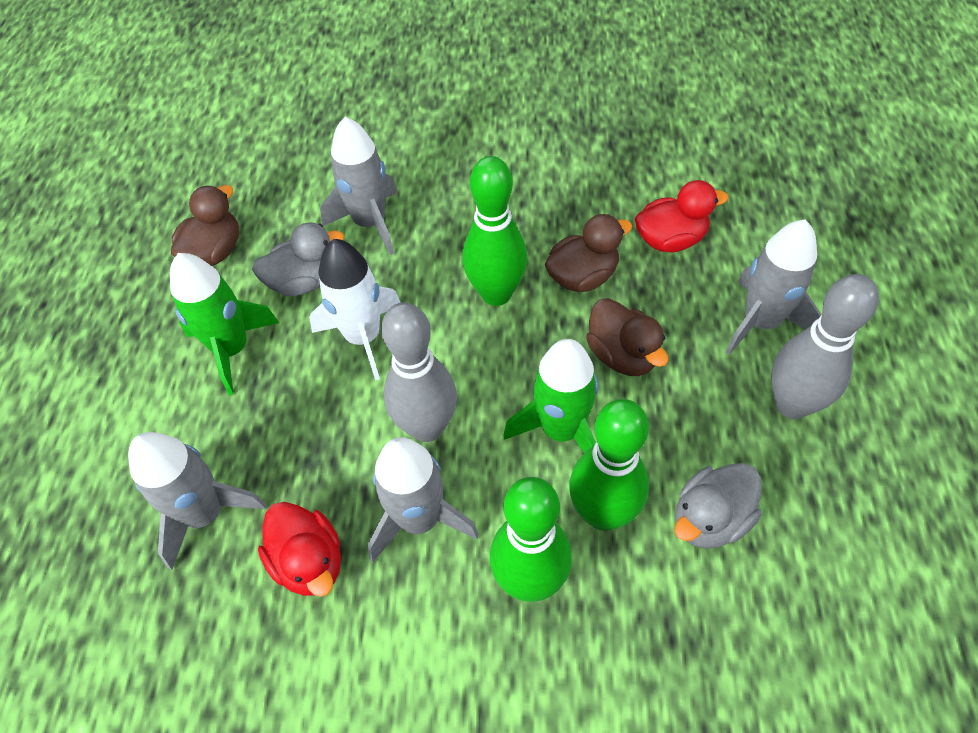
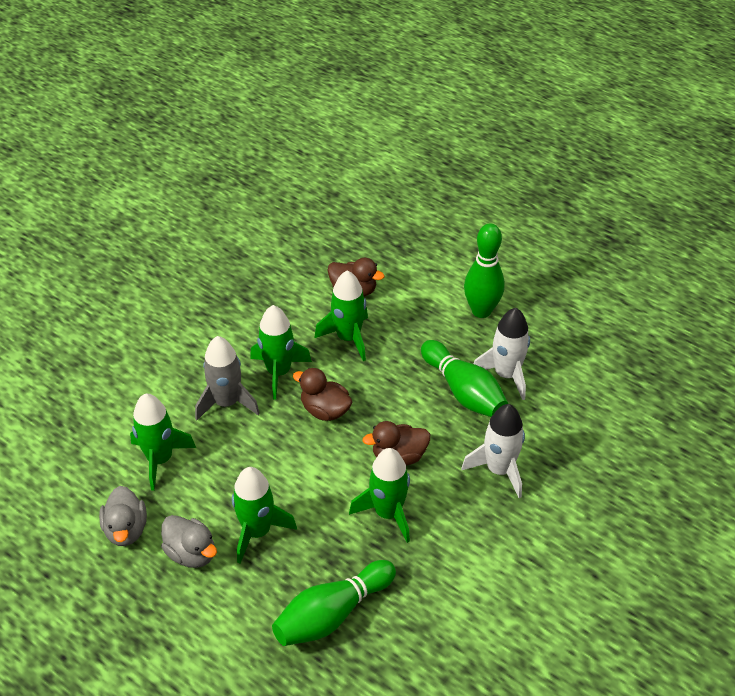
green rocket: [170,253,279,395] [503,339,598,453] = 2 -> [130,394,196,491] [232,467,297,564] [250,305,312,400] [314,271,368,361] [349,448,410,543] = 5
grey bowling pin: [381,302,457,442] [771,274,879,419] = 2 -> none = 0
grey rocket: [128,432,267,570] [320,117,398,255] [367,437,479,563] [725,219,822,355] = 4 -> [195,336,260,420] = 1
red duck: [258,502,341,597] [635,180,728,252] = 2 -> none = 0
white rocket: [309,239,401,381] = 1 -> [461,404,525,498] [474,308,530,400] = 2

